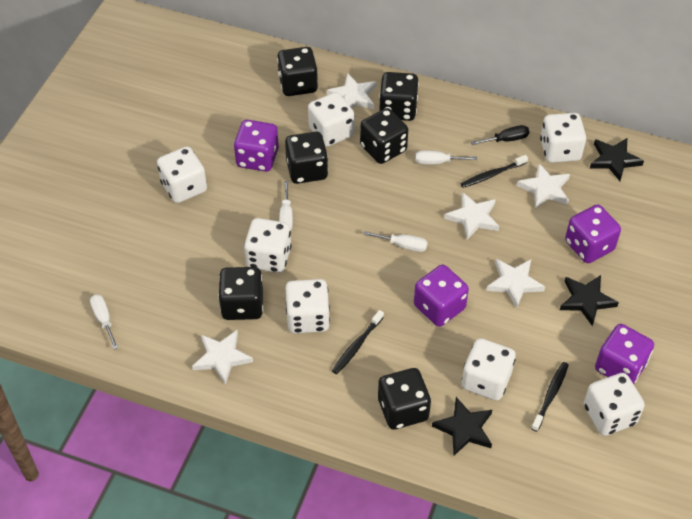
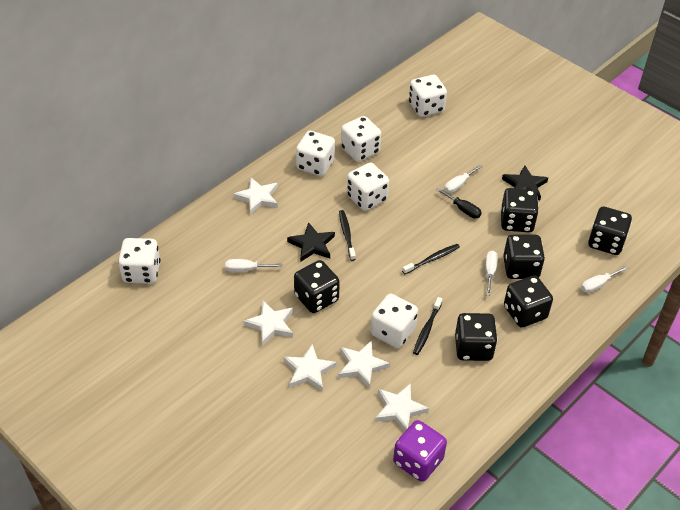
black star: [432,397,492,456] [560,275,619,326] [590,138,644,181] = 3 -> [287,222,335,262] [502,165,548,201] = 2
purple dice: [234,120,279,172] [414,265,469,327] [565,204,621,263] [595,324,654,384] = 4 -> [393,420,447,482] = 1
white dice: [157,147,207,203] [244,218,292,273] [286,279,330,333] [308,92,355,147] [462,338,516,401] [540,113,586,163] [584,373,645,436] = 7 -> [118,238,160,284] [296,131,335,176] [341,116,381,162] [347,163,389,211] [371,294,418,348] [409,75,447,117] = 6

